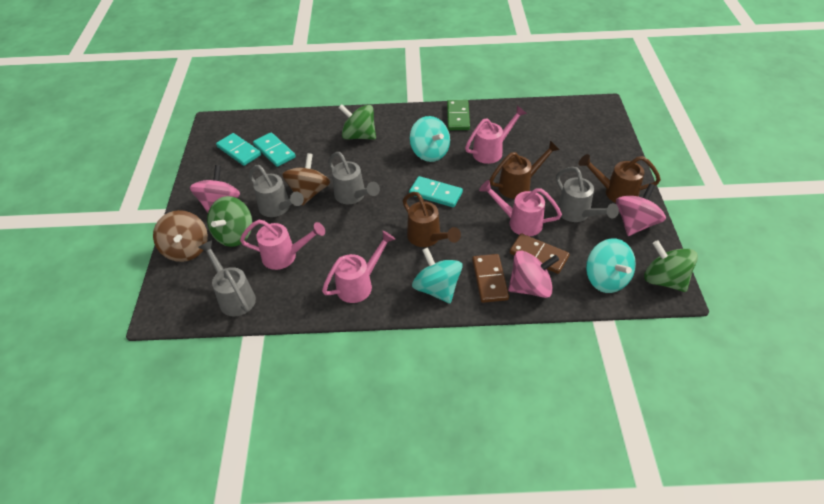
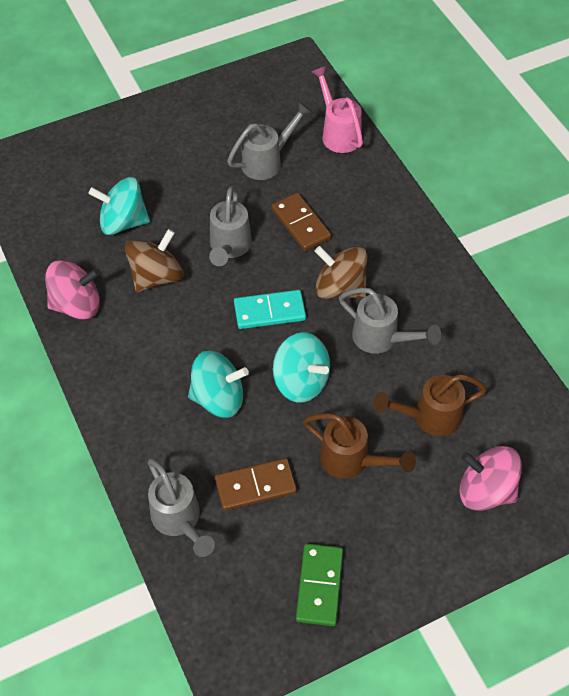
brown watering can: [403,192,461,247] [490,141,560,199] [579,154,661,203] = 3 -> [303,413,416,479] [373,374,487,436] = 2
green spinning top: [207,196,252,247] [338,104,376,140] [644,240,698,292] = 3 -> none = 0
pink spinning top: [190,165,240,213] [508,251,559,298] [616,183,666,236] = 3 -> [45,260,100,319] [459,446,522,511] = 2
pink watering can: [240,220,325,270] [322,231,395,303] [465,106,527,164] [479,180,562,236] = 4 -> [311,66,363,153] = 1
turquoise domino: [216,133,261,166] [253,132,296,167] [409,176,463,207] = 3 -> [234,290,306,329] = 1

